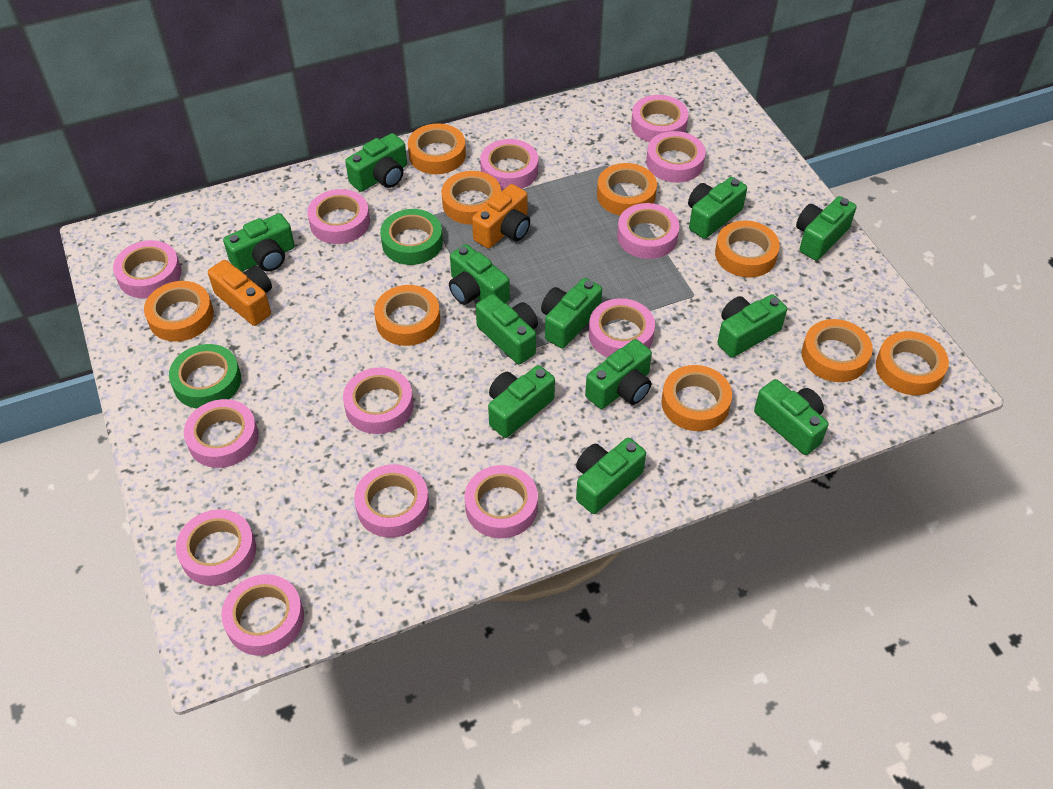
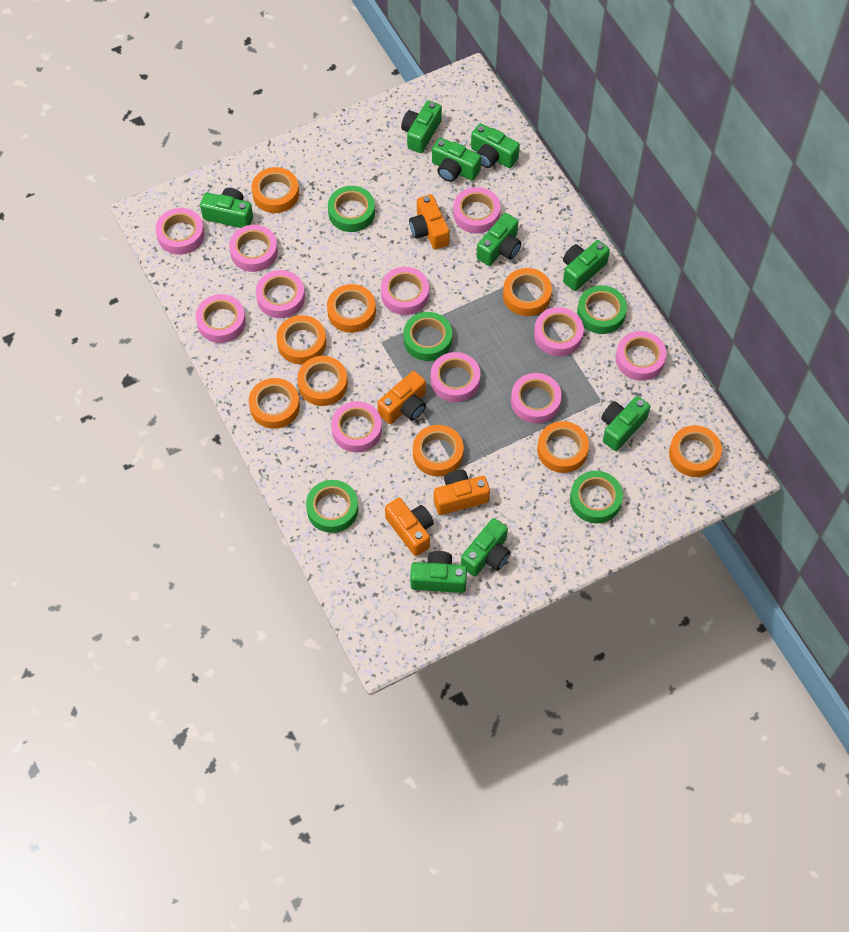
green camera: [223,213,295,272] [345,133,407,192] [449,244,510,305] [476,294,538,364] [488,365,555,438] [541,278,602,348] [576,438,646,514] [585,339,652,409] [688,177,747,239] [717,294,787,358] [754,379,829,455] [796,196,857,261] = 12 -> [200,188,253,228] [401,100,442,153] [410,551,467,593] [432,137,481,182] [461,518,511,576] [471,123,520,168] [477,213,521,266] [563,240,610,291] [601,396,650,451] = 9
green tape: [169,344,241,409] [380,209,443,265] = 2 -> [306,480,358,533] [328,186,375,232] [403,312,452,361] [570,471,623,523] [577,285,627,334] = 5
orange camera: [208,260,272,326] [472,184,530,249] = 2 -> [378,371,426,424] [385,498,434,556] [409,194,450,249] [434,470,490,515] = 4
pink tape: [113,240,181,298] [176,509,256,586] [184,399,259,468] [221,574,304,656] [307,189,370,244] [343,367,413,434] [354,464,429,538] [465,465,538,538] [480,139,538,190] [589,298,655,357] [617,203,679,259] [631,95,688,142] [646,131,706,182] = 13 -> [155,208,205,255] [196,294,246,343] [229,225,278,272] [256,270,305,318] [331,401,382,452] [381,267,429,315] [431,352,480,402] [453,187,500,234] [511,373,562,423] [534,307,584,356] [616,331,667,381] = 11

